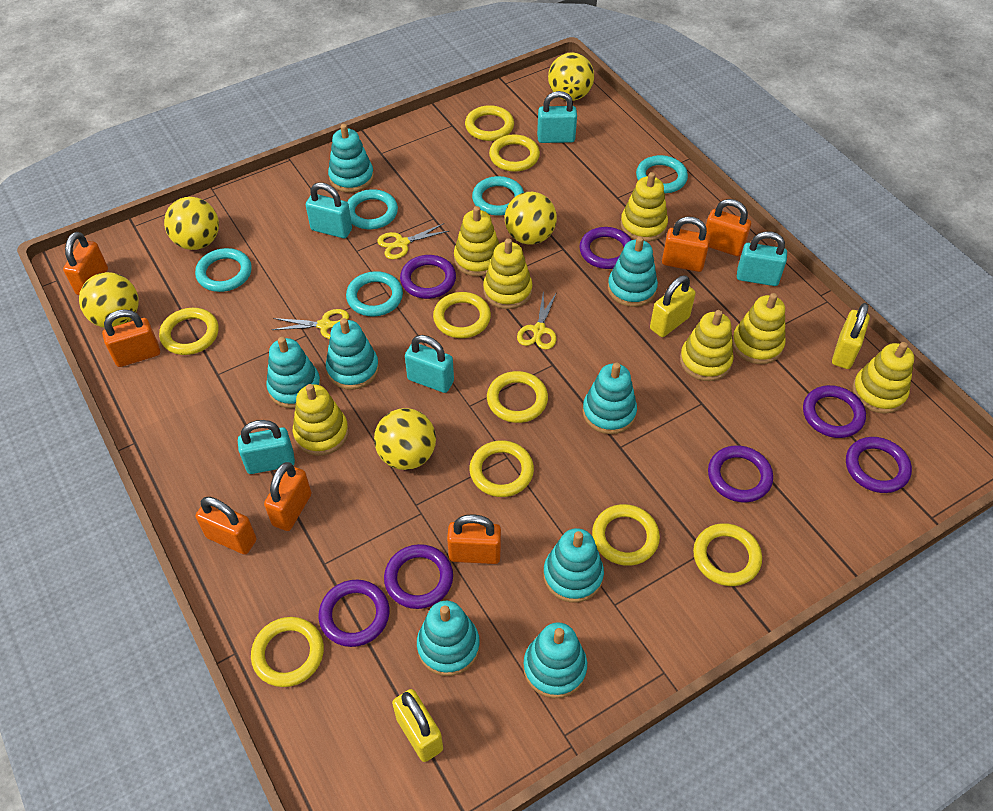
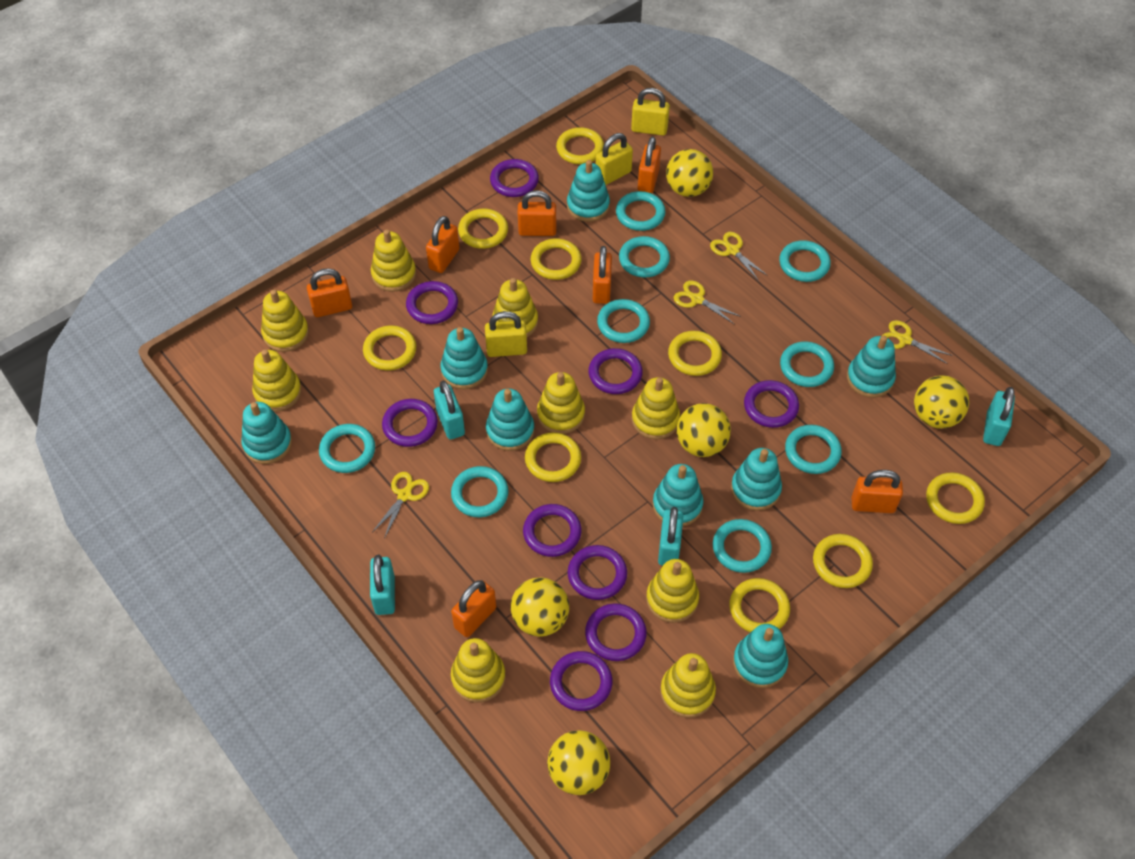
purple ring: [319,580,389,647] [384,544,453,609] [400,255,456,299] [579,227,632,269] [708,445,773,503] [803,385,866,438] [846,437,912,493] = 7 -> [382,399,438,447] [406,281,458,324] [490,159,539,197] [523,504,582,557] [550,651,612,711] [568,545,627,600] [585,604,647,661] [589,348,643,394] [744,380,799,428] = 9
turquoise padlock: [238,420,295,474] [306,182,352,238] [405,335,454,393] [537,91,577,143] [737,231,787,286] = 5 -> [370,555,395,615] [434,380,465,439] [658,507,684,566] [983,387,1015,446] = 4
turquoise ring: [195,248,252,292] [346,271,403,316] [347,189,398,229] [472,176,524,216] [636,155,688,193] = 5 -> [319,424,375,473] [451,466,509,517] [597,299,650,343] [616,191,666,231] [619,236,670,278] [713,519,772,573] [779,240,831,282] [780,341,834,387] [785,425,842,474] = 9
yellow scissors: [272,309,349,339] [377,223,449,259] [517,290,557,350] = 3 -> [373,472,429,539] [674,280,741,324] [710,232,768,281] [882,320,953,364] = 4
yellow stacking toy: [293,384,349,456] [454,206,499,276] [483,238,533,309] [620,172,668,242] [680,310,734,381] [732,293,785,364] [852,342,914,414] = 7 -> [252,349,302,412] [261,290,309,352] [371,229,416,292] [451,638,505,703] [492,278,538,337] [537,372,585,434] [632,377,680,439] [646,559,699,623] [660,653,716,718] = 9

